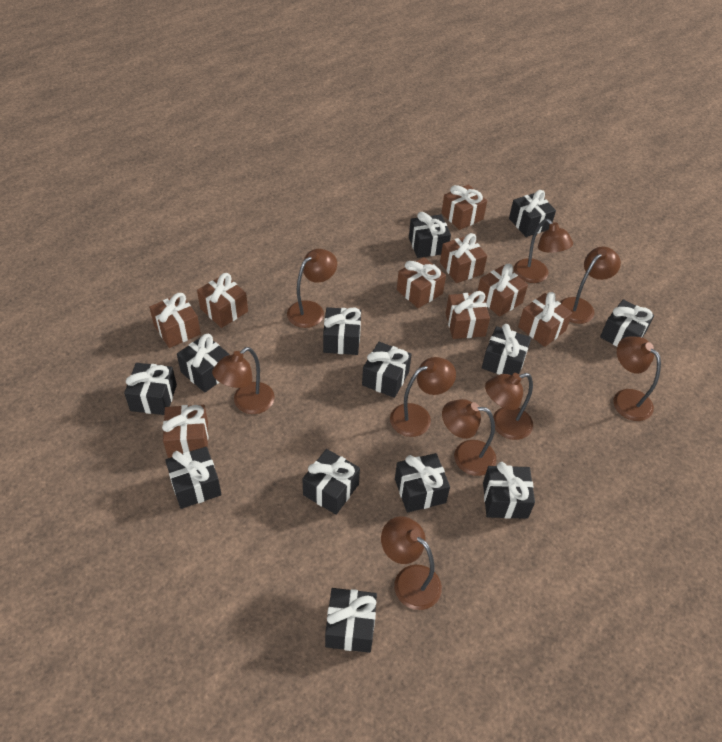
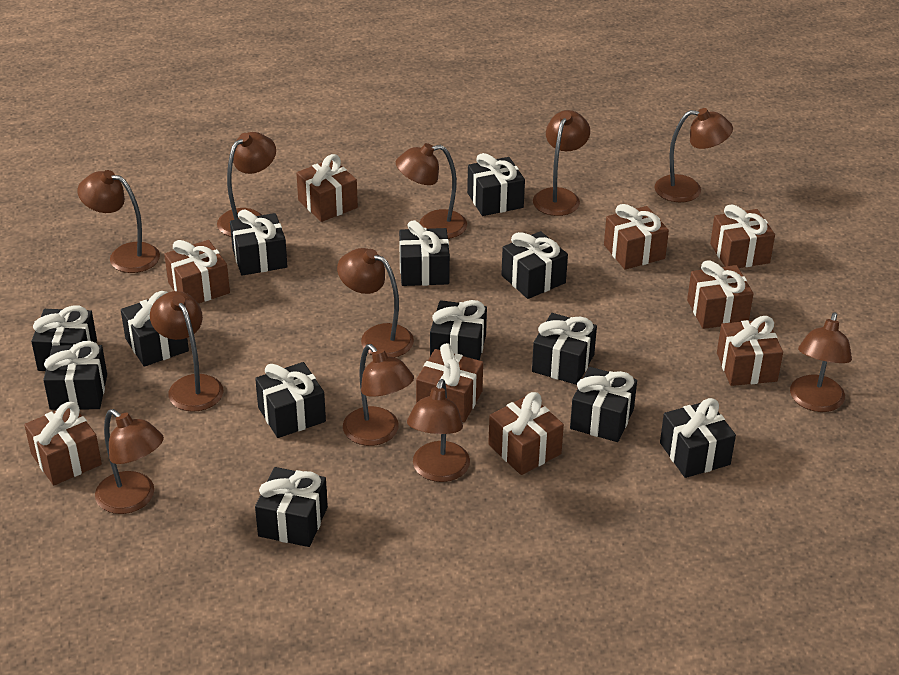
brown lamp: [212,347,275,414] [287,249,337,328] [381,516,442,610] [390,357,456,437] [442,399,497,476] [485,373,533,440] [514,219,573,283] [560,247,621,324] [613,336,661,421] = 9 -> [77,170,160,273] [95,409,164,514] [150,291,223,412] [217,132,276,237] [337,248,414,357] [343,344,414,446] [396,143,467,239] [407,379,470,482] [533,110,590,216] [654,108,733,202] [790,312,852,412] = 11

